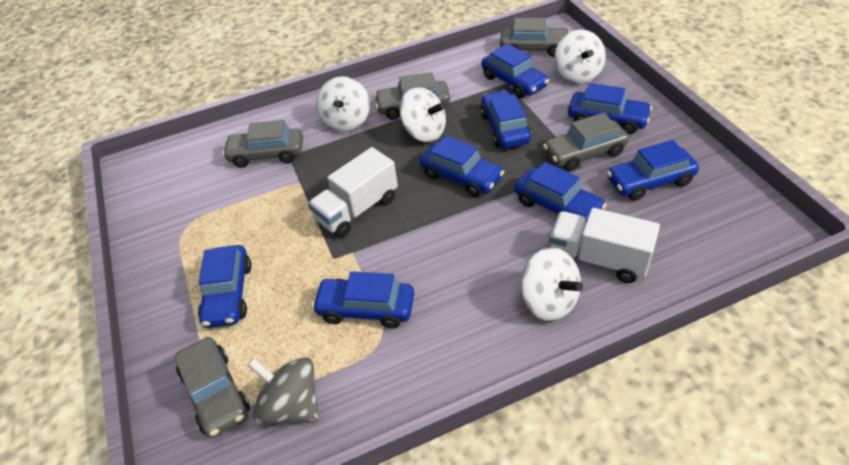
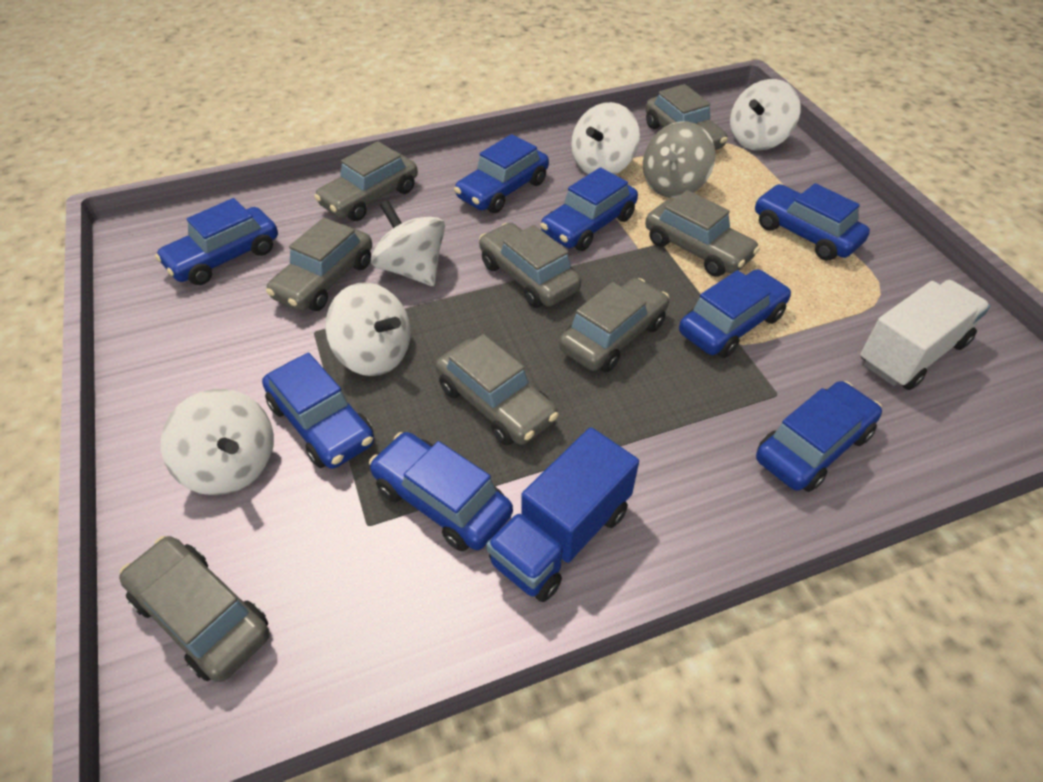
blue truck: none = 0 -> [486,427,639,602] = 1
grey car: [174,337,250,438] [222,120,303,168] [374,72,450,120] [500,18,570,57] [543,113,629,171] = 5 -> [119,536,269,682] [266,218,372,311] [314,141,418,221] [436,334,558,445] [479,223,581,308] [559,278,669,372] [645,84,728,150] [645,190,760,277] = 8
white spinning top: [316,76,370,132] [400,87,446,142] [521,247,583,321] [555,29,606,84] = 4 -> [161,389,274,495] [325,282,411,376] [371,200,445,286] [571,102,640,175] [730,79,801,151] = 5
white truck: [308,147,398,238] [549,208,660,283] = 2 -> [860,280,990,390] = 1

